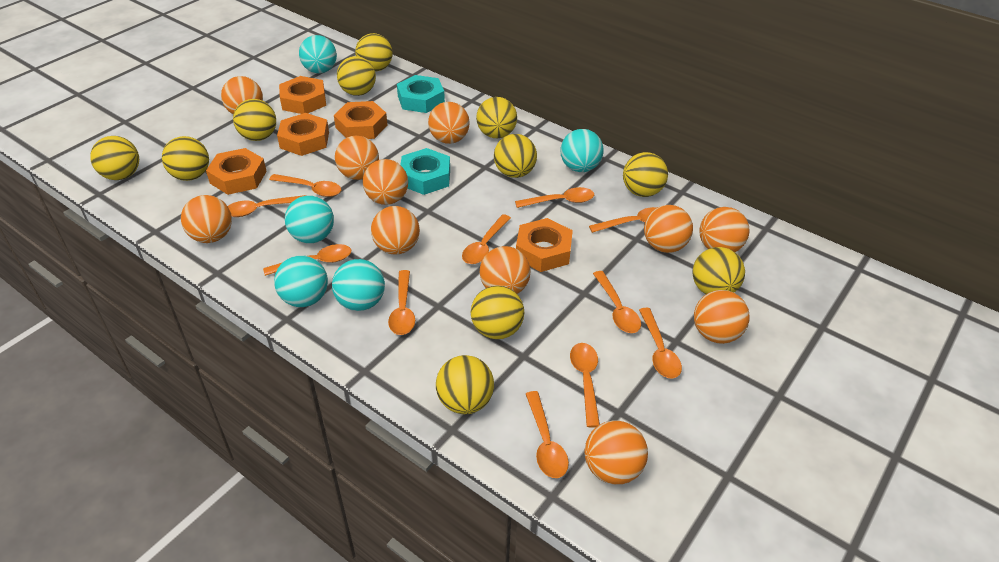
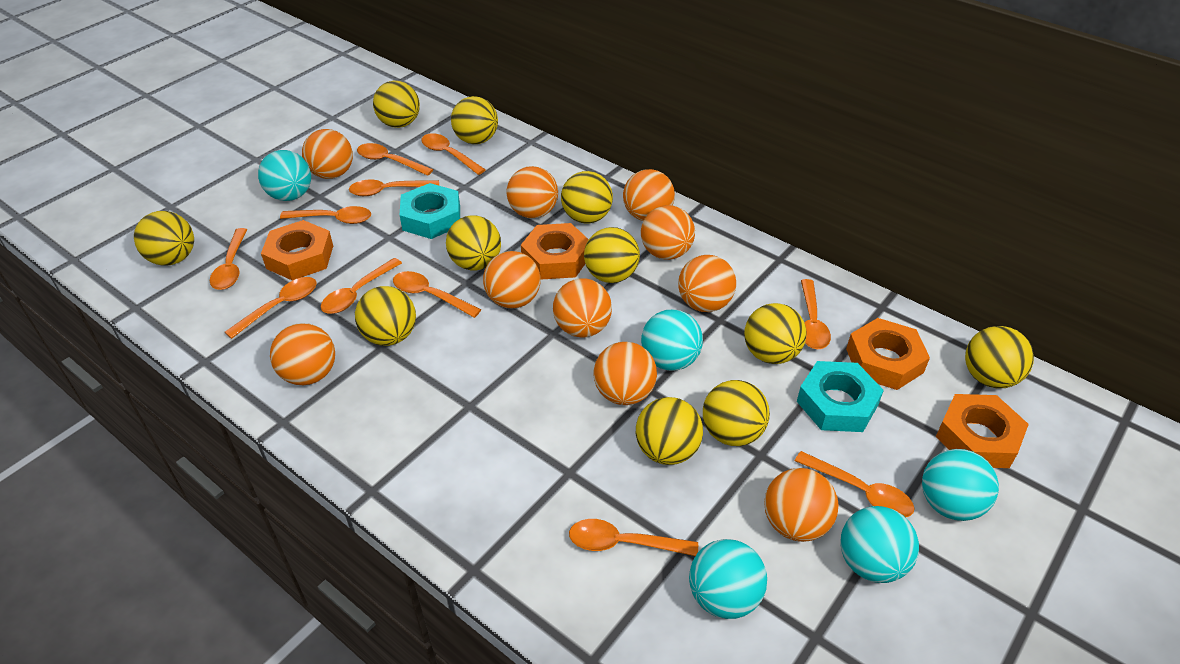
orange ball: [181,195,232,243] [221,76,263,114] [335,136,379,180] [363,159,408,205] [371,206,420,255] [428,102,470,144] [480,246,531,294] [585,420,648,484] [644,205,693,253] [694,290,750,344] [699,207,750,252] = 11 -> [270,323,335,385] [302,129,353,179] [483,251,541,309] [507,166,558,218] [553,278,612,338] [594,342,657,405] [623,169,675,221] [641,205,695,260] [678,255,736,312] [764,468,839,542] = 10
orange nut: [206,148,267,195] [277,113,329,156] [279,76,326,114] [334,101,387,139] [516,218,573,272] = 5 -> [261,220,333,281] [521,223,589,279] [846,318,930,390] [936,394,1029,468] = 4

